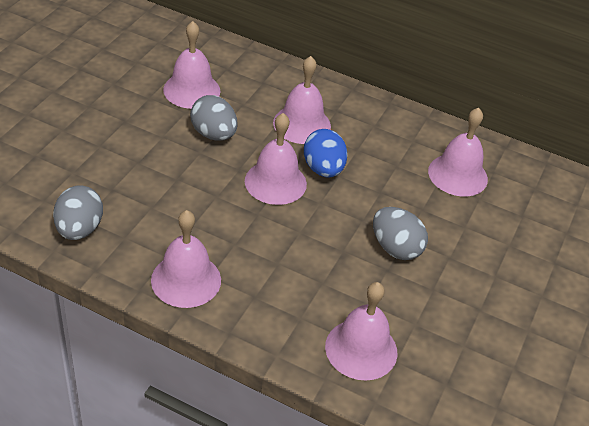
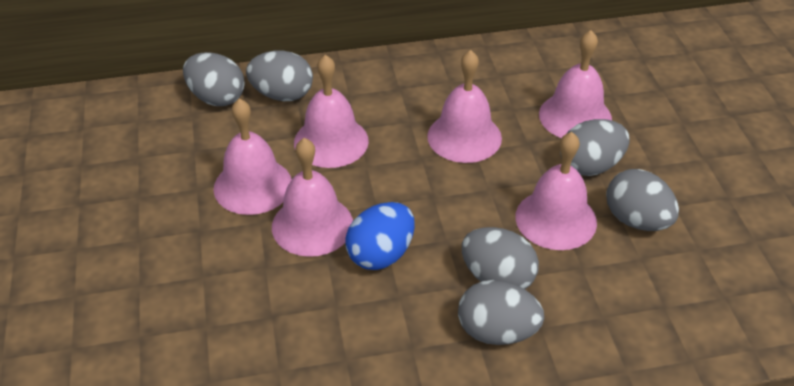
grey egg: [53,185,103,240] [190,95,238,141] [373,207,428,260] = 3 -> [183,52,245,106] [246,51,313,101] [458,280,544,345] [462,227,539,289] [560,119,630,176] [606,169,679,231] = 6

